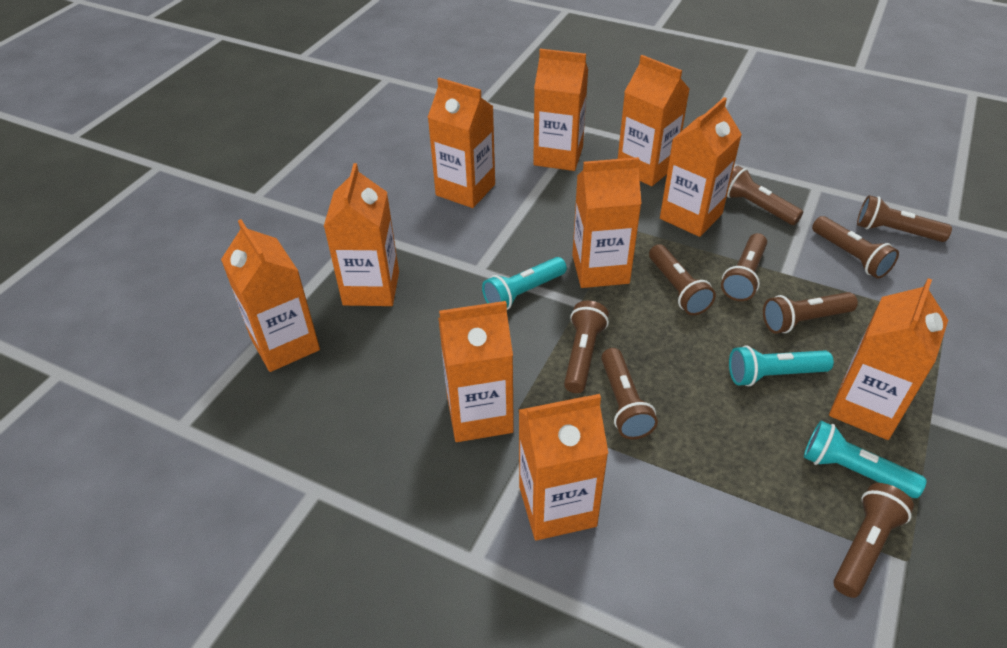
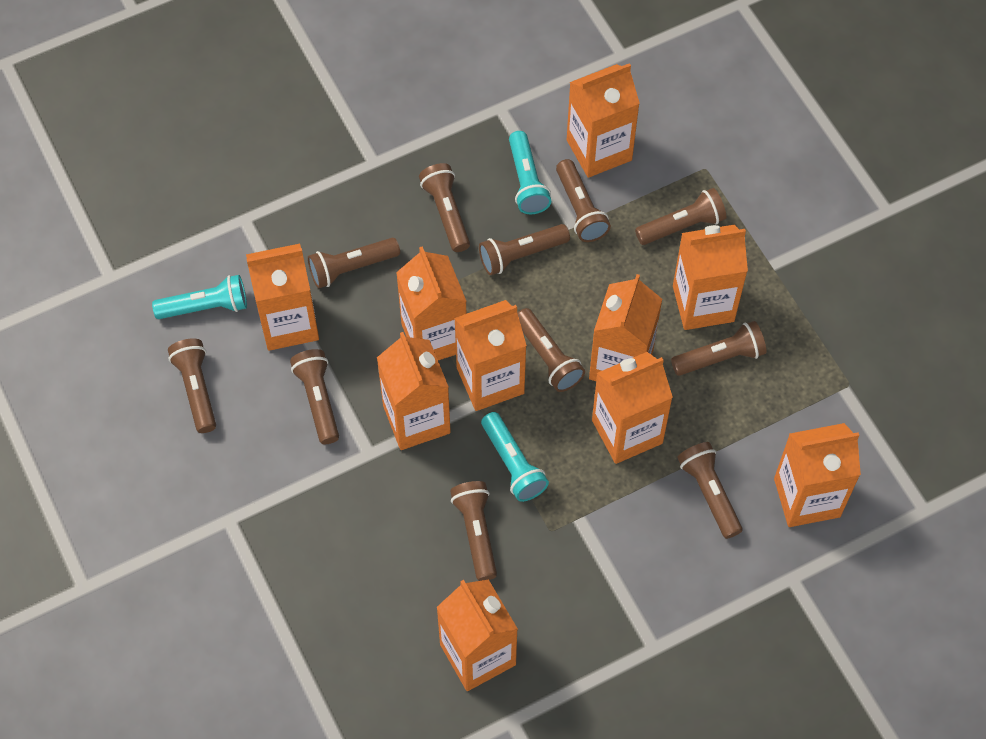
brown flashlight: [564,301,609,393] [601,348,658,439] [649,244,716,315] [721,233,767,301] [727,166,803,225] [763,292,858,333] [812,216,899,278] [833,483,914,598] [857,195,952,242] = 9 -> [168,338,216,433] [290,349,339,444] [308,238,400,288] [419,163,470,252] [450,481,497,581] [479,224,570,275] [517,308,585,392] [556,159,611,242] [635,188,726,245] [671,321,767,376] [677,442,742,539] = 11

